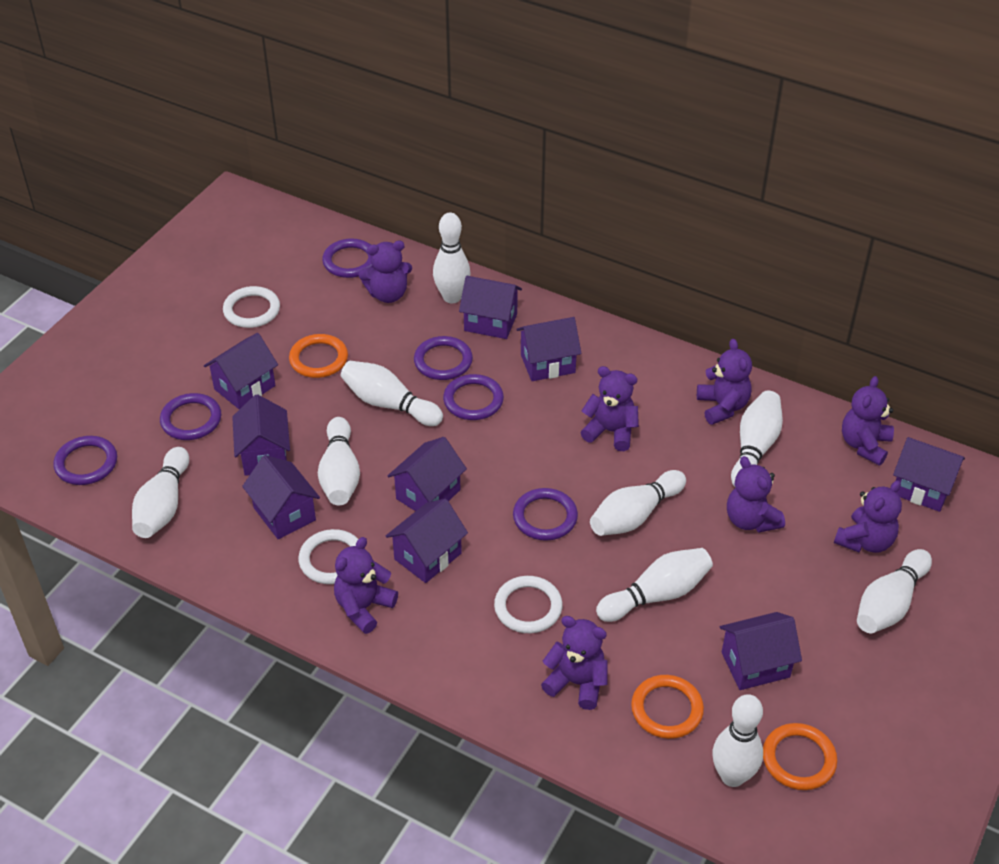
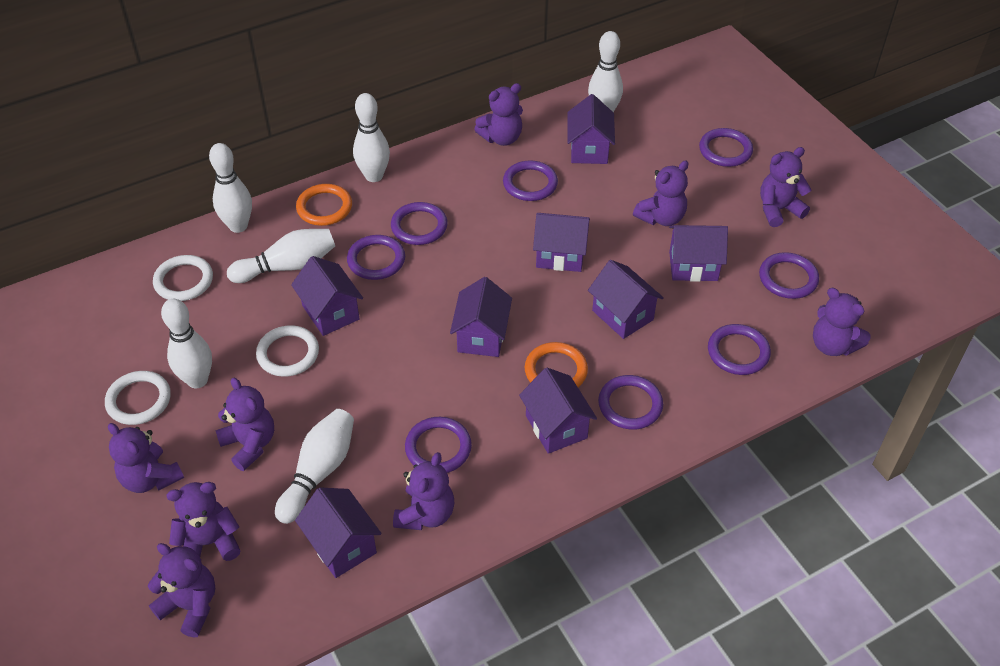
orange ring: [289,334,348,378] [631,675,704,739] [763,723,837,790] = 3 -> [296,184,352,226] [525,342,588,387] = 2
purple house: [204,333,278,409] [232,394,290,476] [242,455,320,539] [386,499,468,583] [388,437,467,511] [459,276,522,339] [516,317,581,381] [720,612,802,690] [893,437,965,512] = 9 -> [291,256,363,336] [295,487,381,578] [450,277,512,357] [519,368,597,454] [533,213,590,272] [567,94,615,164] [588,260,664,339] [669,225,728,282] = 8
purple ring: [53,436,117,485] [160,393,221,440] [322,238,374,278] [414,336,473,380] [443,374,504,420] [513,488,578,541] = 6 -> [347,235,405,280] [391,202,448,245] [405,417,472,473] [503,160,558,201] [598,375,663,430] [699,128,753,167] [708,324,771,375] [759,252,819,299] = 8
purple teddy bear: [334,537,398,634] [359,241,412,303] [541,616,608,710] [581,366,639,451] [697,339,752,425] [727,456,785,532] [834,480,902,553] [842,376,894,466] = 8 -> [108,423,184,493] [148,543,215,638] [167,482,240,561] [215,377,274,471] [393,452,454,530] [474,83,523,146] [633,161,689,226] [760,147,812,227] [813,288,871,356] = 9
white bowling pin: [132,447,189,538] [318,417,360,505] [341,361,443,426] [433,212,470,303] [590,470,686,536] [596,548,713,622] [713,694,763,787] [731,391,783,487] [857,549,932,633] = 9 -> [161,299,212,388] [209,143,252,233] [227,229,335,283] [275,409,354,524] [353,93,390,182] [588,31,623,112] = 6

